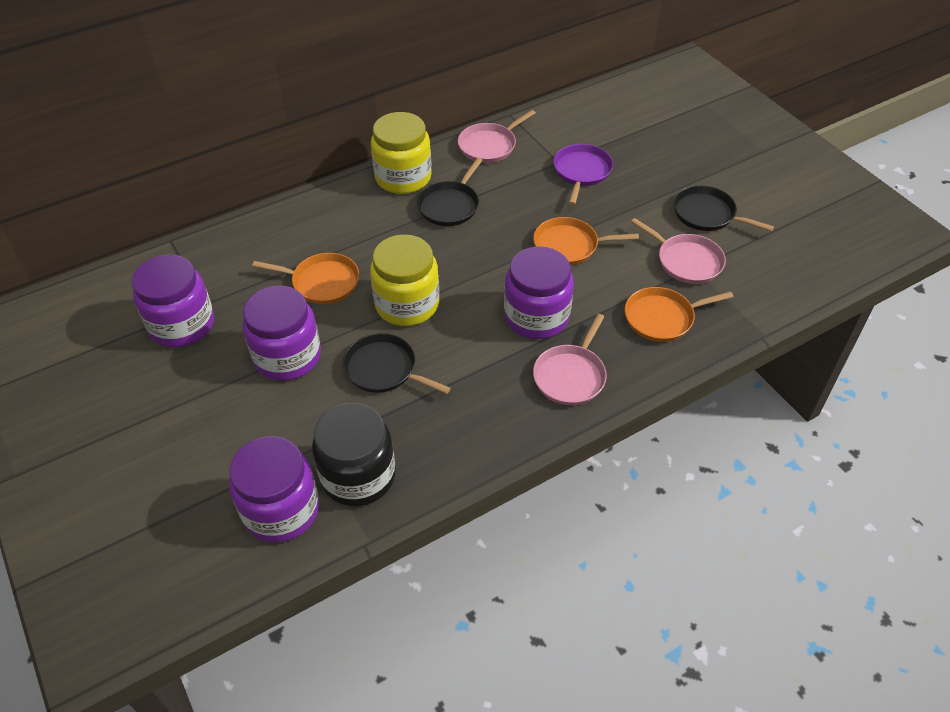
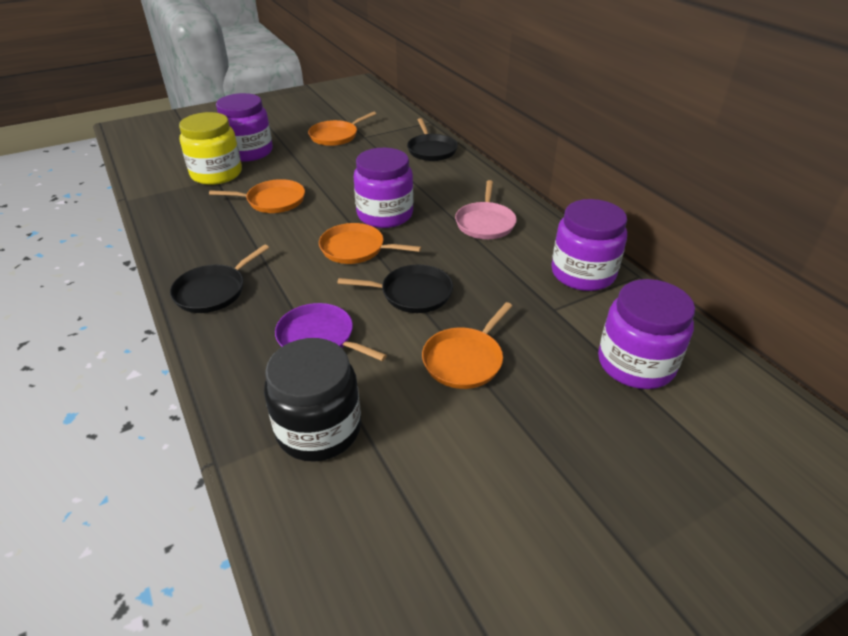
orange pan: [252,253,359,304] [533,217,639,265] [625,287,734,342] = 3 -> [209,179,305,213] [308,112,376,146] [319,223,421,264] [422,302,512,389] = 4
pink pan: [458,110,536,163] [533,314,607,405] [631,218,726,284] = 3 -> [455,180,517,239] = 1
yellow jar: [370,234,439,326] [371,112,432,194] = 2 -> [179,112,242,185] = 1

